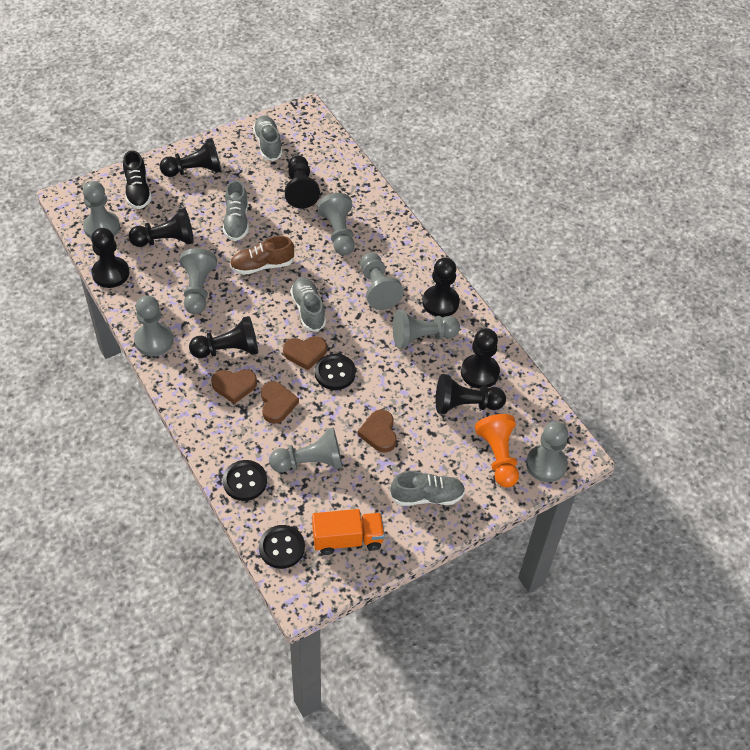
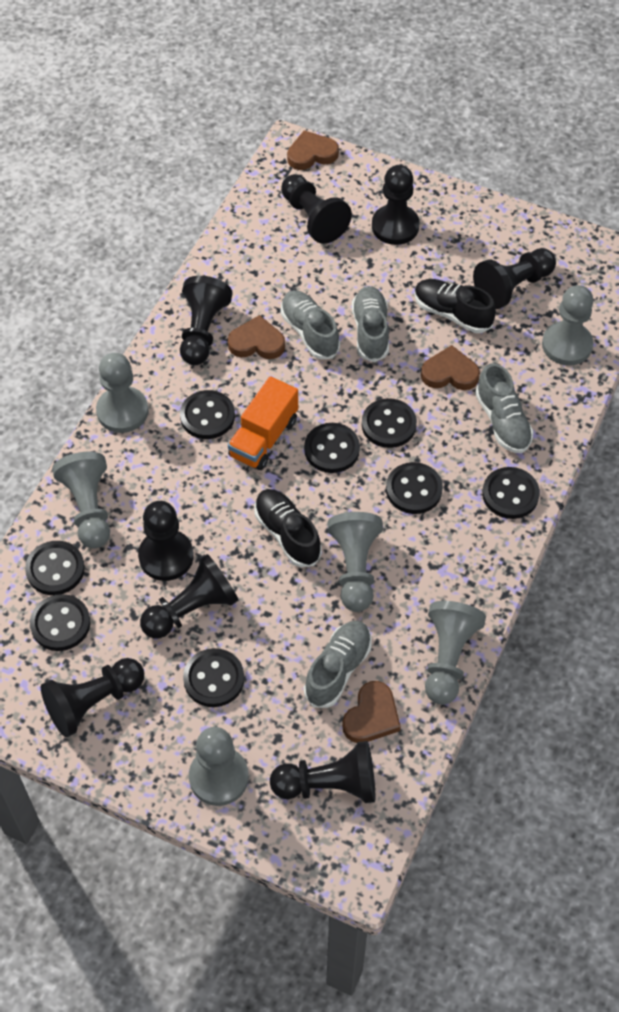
black button: [223,460,267,501] [259,525,305,569] [315,354,356,390] = 3 -> [25,541,85,595] [30,594,90,651] [180,390,235,439] [183,648,244,707] [304,423,360,473] [362,398,417,448] [386,462,443,514] [482,467,540,519] = 8
black shoe: [123,150,152,209] = 1 -> [255,489,322,567] [414,279,496,333] = 2
brown shoe: [230,236,294,275] = 1 -> none = 0
grey pawn: [83,181,120,238] [134,295,174,356] [180,248,217,314] [269,427,343,473] [317,193,355,255] [360,252,404,310] [393,310,460,349] [526,421,568,482] = 8 -> [52,452,110,549] [96,353,148,433] [189,727,249,806] [328,512,383,612] [425,601,486,705] [542,285,593,365] = 6
orange pawn: [475,414,519,488] = 1 -> none = 0

